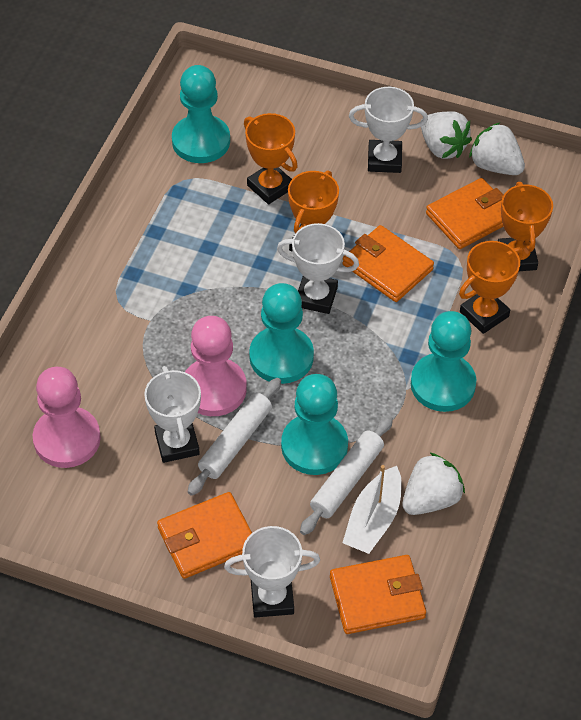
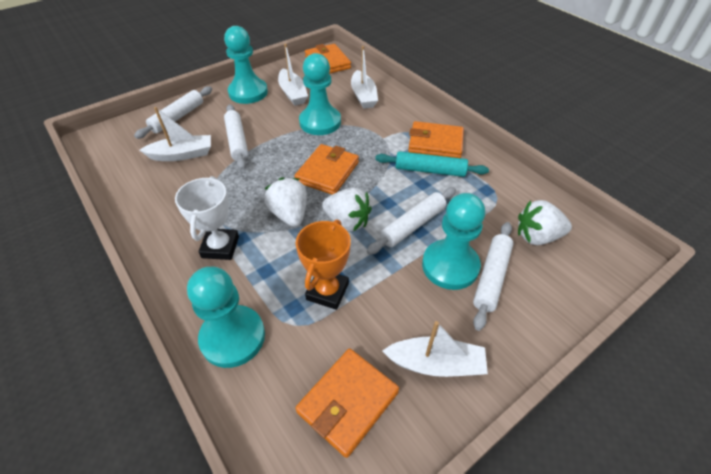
orange trophy: [244,113,298,204] [288,170,339,252] [459,241,523,334] [498,182,553,271] = 4 -> [296,219,351,310] = 1
pink pawn: [33,367,101,468] [185,316,247,416] = 2 -> none = 0
turquoise rolling pin: none = 0 -> [375,151,489,177] = 1
white boat: [343,465,402,554] = 1 -> [139,107,211,161] [278,44,308,106] [351,46,378,109] [382,321,488,377] = 4
white rolling pin: [188,378,281,496] [300,415,393,535] = 2 -> [134,86,212,139] [224,104,248,170] [367,187,456,255] [473,222,514,331] = 4
white trophy: [144,366,201,463] [224,526,320,618] [277,223,359,314] [349,87,428,173] = 4 -> [175,176,239,260] = 1

